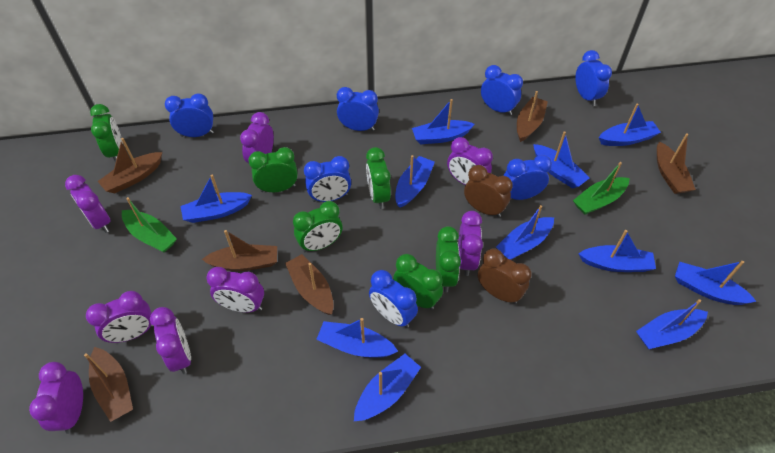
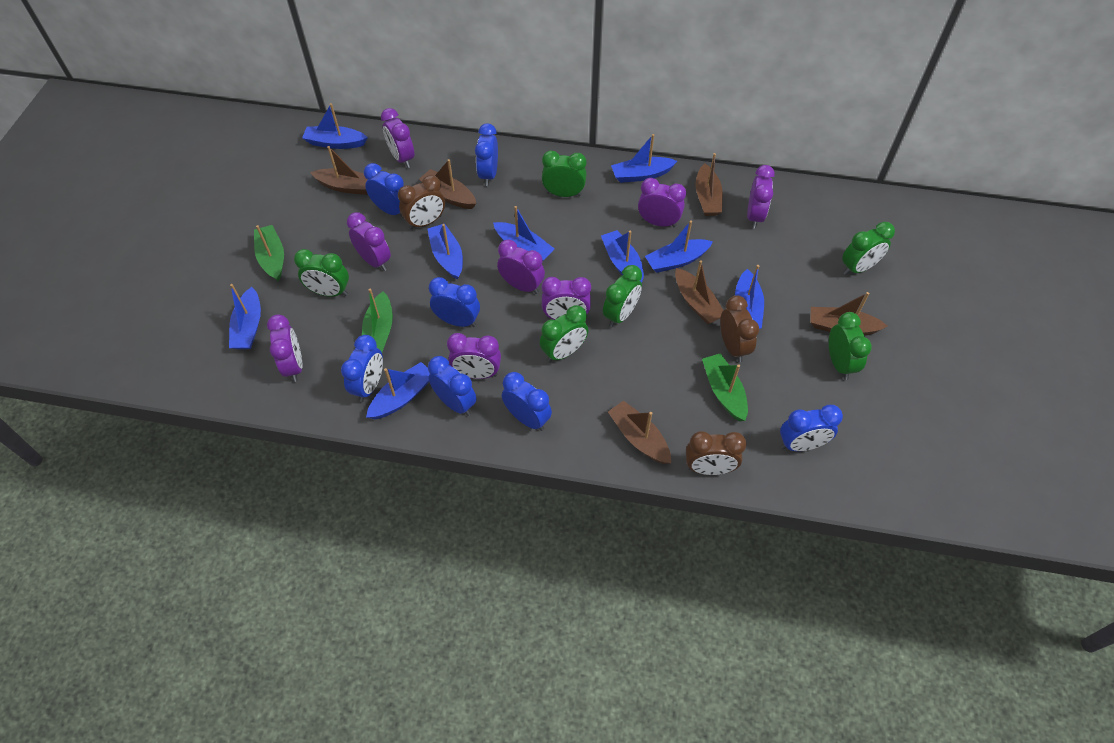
blue boat: [180,175,252,223] [316,318,398,358] [354,354,421,421] [395,155,435,207] [412,99,475,144] [496,205,554,260] [533,131,590,188] [579,230,656,272] [599,103,661,146] [636,299,708,349] [675,261,757,305] = 11 -> [229,284,261,349] [302,103,368,149] [366,362,430,419] [427,223,463,280] [493,206,554,261] [601,230,644,283] [611,134,677,183] [645,220,713,273] [735,265,764,329] = 9
brown clock: [464,165,513,217] [478,249,532,304] = 2 -> [398,175,445,230] [686,431,746,475] [720,295,759,362] = 3
green boat: [122,197,177,252] [573,162,629,215] = 2 -> [254,225,284,282] [362,289,393,352] [702,353,748,421] = 3

